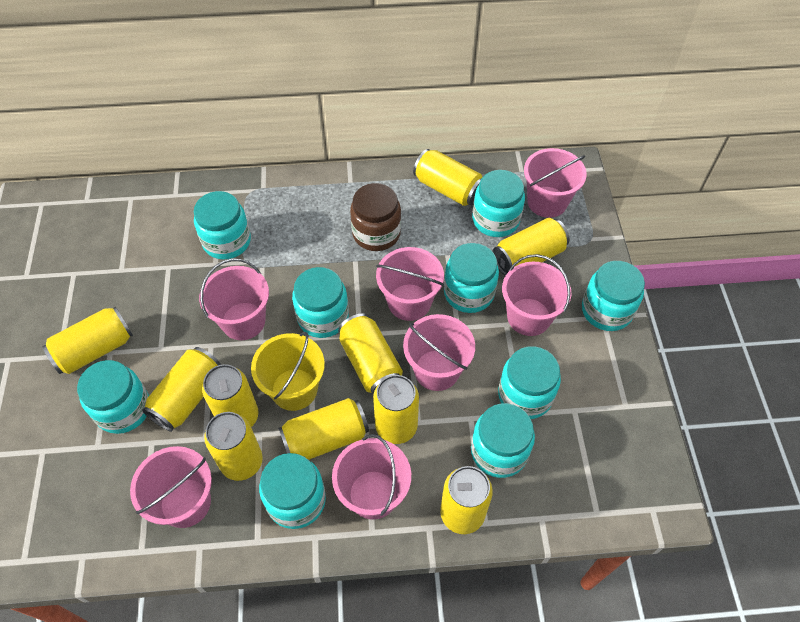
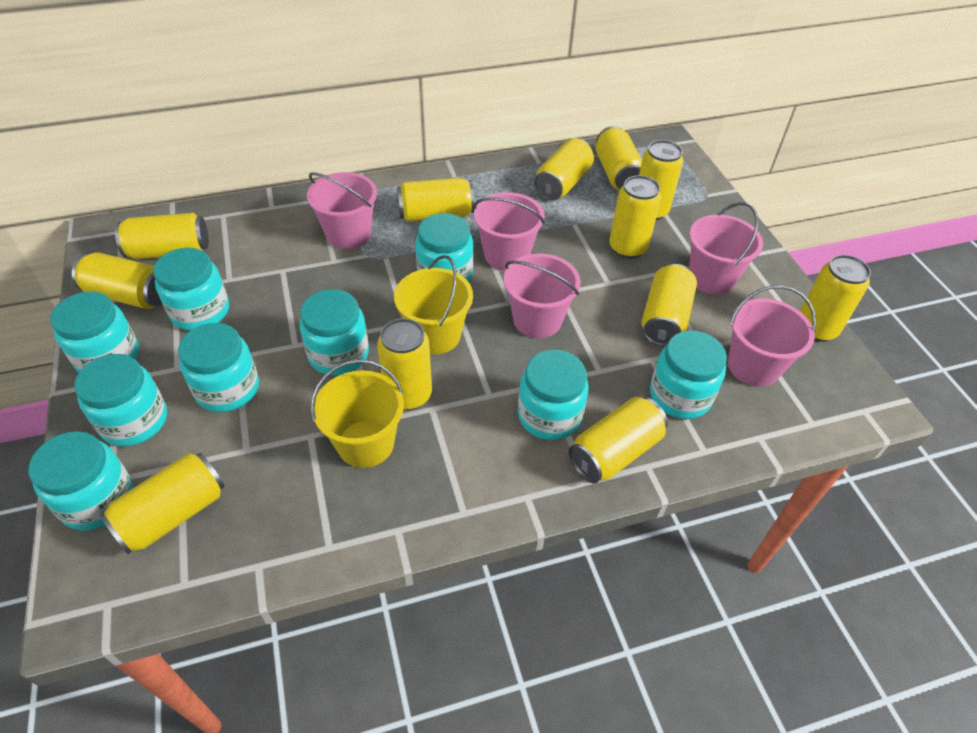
brown jar: [350,183,401,251] = 1 -> none = 0
pink bucket: [130,446,212,528] [199,259,269,340] [332,434,411,520] [376,247,444,321] [403,314,475,391] [502,254,572,336] [524,148,587,218] = 7 -> [307,172,377,249] [474,192,545,271] [504,254,581,338] [689,202,763,294] [728,285,816,387] = 5
yellow bucket: [251,332,325,411] = 1 -> [311,359,404,468] [394,255,473,354] = 2
yellow can: [42,306,133,374] [142,347,221,432] [202,364,259,427] [204,412,263,481] [278,398,369,460] [338,313,403,395] [373,375,419,444] [413,149,482,206] [440,466,493,534] [492,218,569,276] = 10 -> [72,252,162,309] [99,453,225,554] [115,213,209,260] [377,318,432,410] [397,178,475,222] [534,138,594,201] [568,397,668,484] [596,126,642,190] [609,175,661,259] [639,140,683,220] [641,264,697,347] [800,255,871,342] = 12

